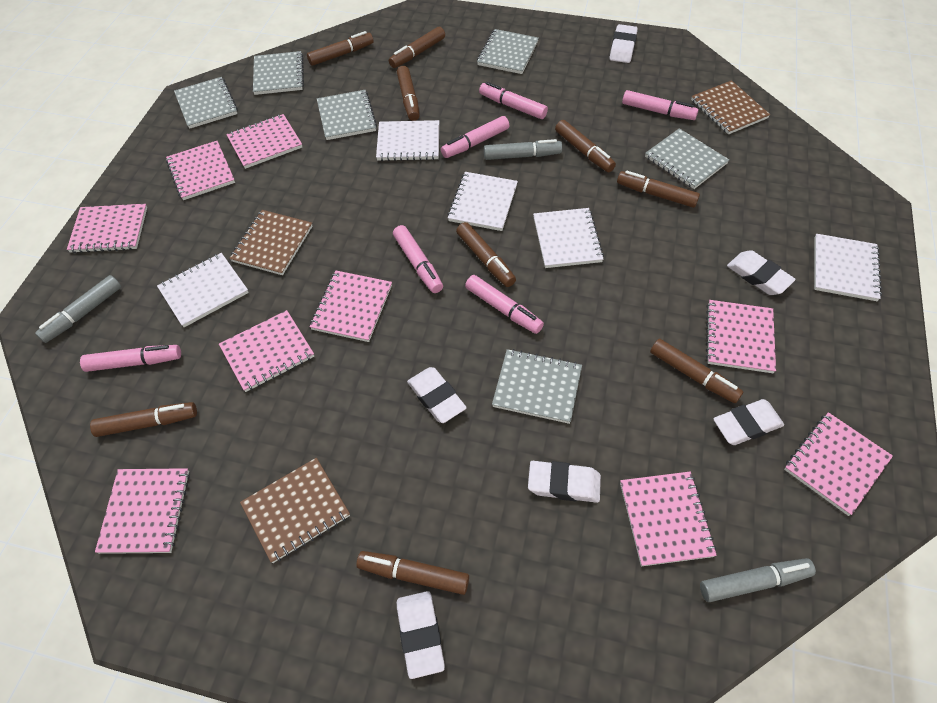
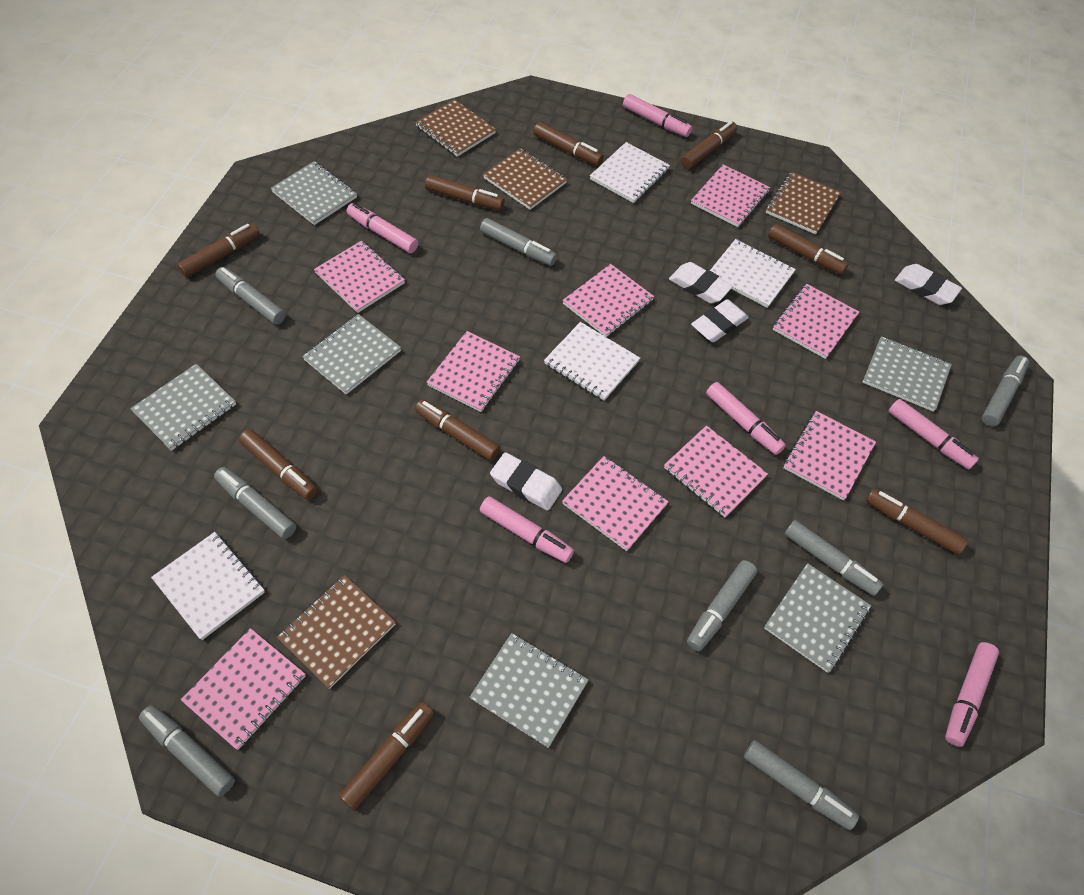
brown notebook: [229,210,313,275] [240,458,350,563] [691,80,770,134] = 3 -> [277,575,396,689] [415,99,496,157] [483,148,567,210] [766,171,841,234] = 4
grey marker: [35,275,121,343] [484,139,562,160] [700,558,816,602] = 3 -> [139,705,235,797] [214,467,296,539] [215,267,286,325] [480,218,557,266] [687,560,757,651] [744,740,859,830] [785,520,883,596] [982,356,1029,427] = 8
white eraser: [397,591,445,679] [407,367,467,423] [528,461,601,503] [610,24,638,63] [713,399,784,445] [727,250,796,295] = 6 -> [490,452,562,511] [669,262,733,303] [691,299,749,342] [895,264,962,305] = 4
white notebook: [157,253,249,327] [376,120,439,161] [447,172,518,231] [533,208,604,268] [814,234,882,301] = 5 -> [151,532,265,640] [544,322,640,401] [590,142,670,203] [710,239,796,308] = 4

